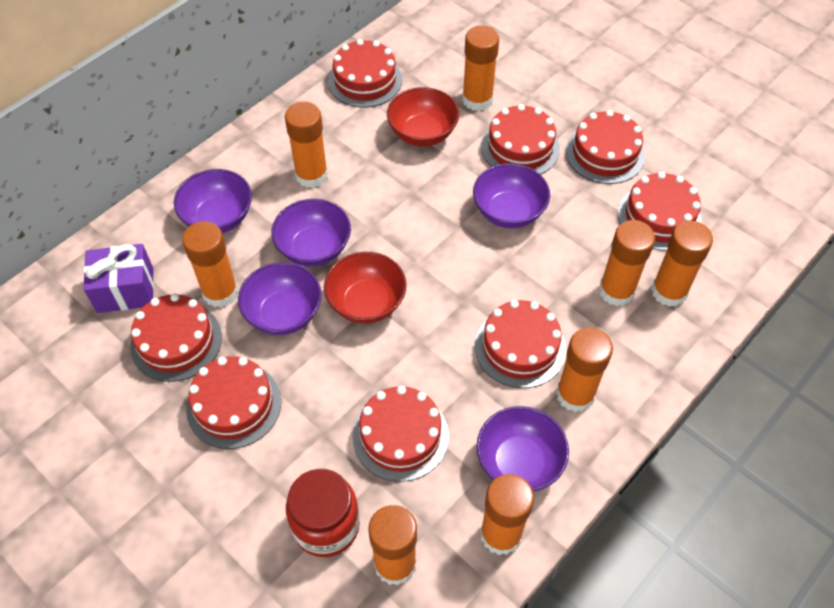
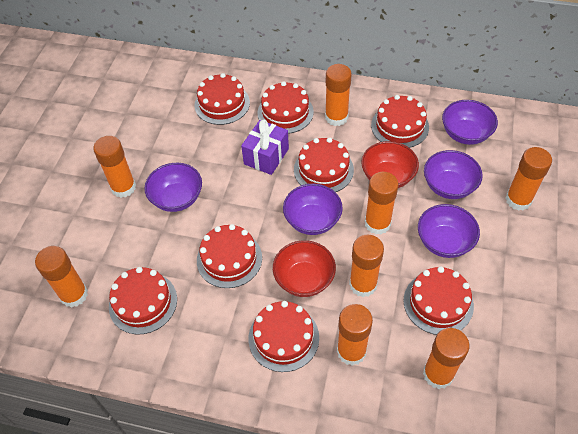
red jar: [286,469,360,557] = 1 -> none = 0

